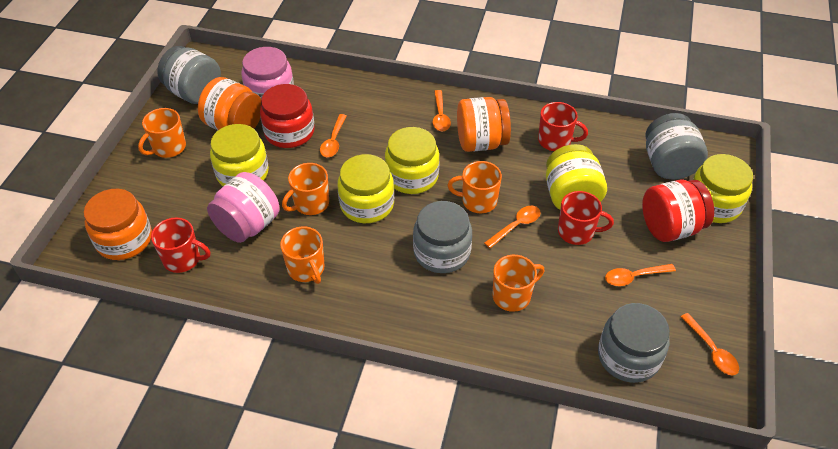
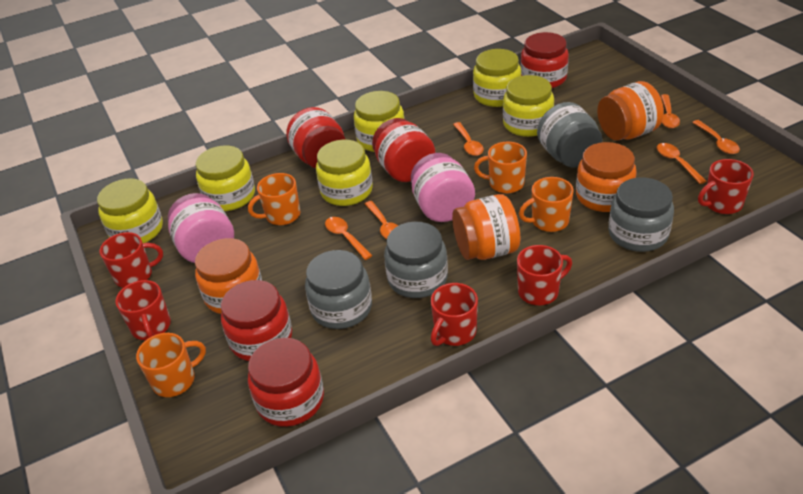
orange jar: [84,189,152,260] [198,77,261,130] [457,97,511,152] = 3 -> [195,238,262,314] [452,194,520,260] [576,142,637,212] [597,81,664,140] = 4
orange mug: [138,108,186,158] [280,226,325,284] [282,163,329,215] [447,161,502,213] [493,255,544,312] = 5 -> [136,333,206,397] [248,173,300,225] [474,142,527,194] [519,177,574,232] = 4
orange spoon: [320,114,346,157] [433,90,451,131] [484,206,541,248] [605,264,676,286] [681,313,739,376] = 5 -> [325,217,373,260] [365,201,398,239] [453,122,484,156] [657,143,706,184] [661,94,680,128] [692,120,740,154] = 6
red jar: [260,84,315,148] [642,180,714,242] = 2 -> [221,280,292,361] [248,338,324,427] [286,107,346,169] [372,118,435,182] [520,32,569,88] = 5
red mug: [151,218,210,273] [538,102,588,151] [558,191,614,245] = 3 -> [99,232,163,288] [115,280,171,340] [431,283,478,346] [517,245,572,305] [698,159,754,214] = 5
yellow jar: [210,124,269,186] [337,154,394,223] [385,127,440,194] [546,144,607,210] [693,154,753,223] = 5 -> [97,178,163,243] [196,146,255,211] [316,140,373,206] [354,91,405,152] [473,49,521,107] [503,75,554,137] = 6

